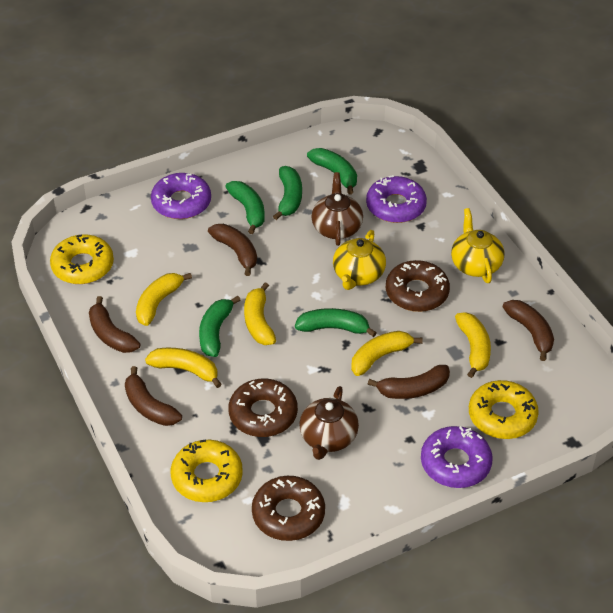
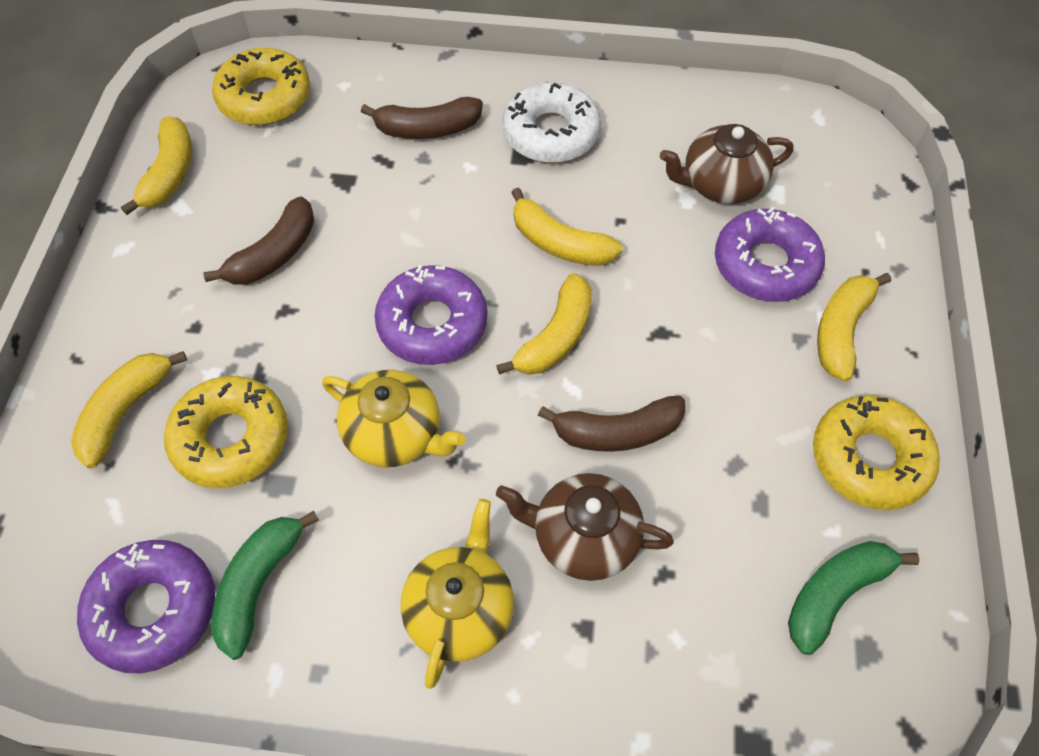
brown banana: [89,296,140,353] [125,366,182,426] [208,224,257,276] [368,365,450,399] [503,300,554,361] = 5 -> [203,196,314,285] [361,97,483,139] [538,396,685,452] = 3
brown donut: [228,378,298,437] [252,476,325,541] [386,260,450,312] = 3 -> none = 0
green banana: [199,296,240,357] [225,181,265,234] [273,166,302,220] [295,308,377,337] [307,148,357,195] = 5 -> [211,511,319,660] [788,541,920,655] = 2
white donut: none = 0 -> [502,82,601,163] = 1

